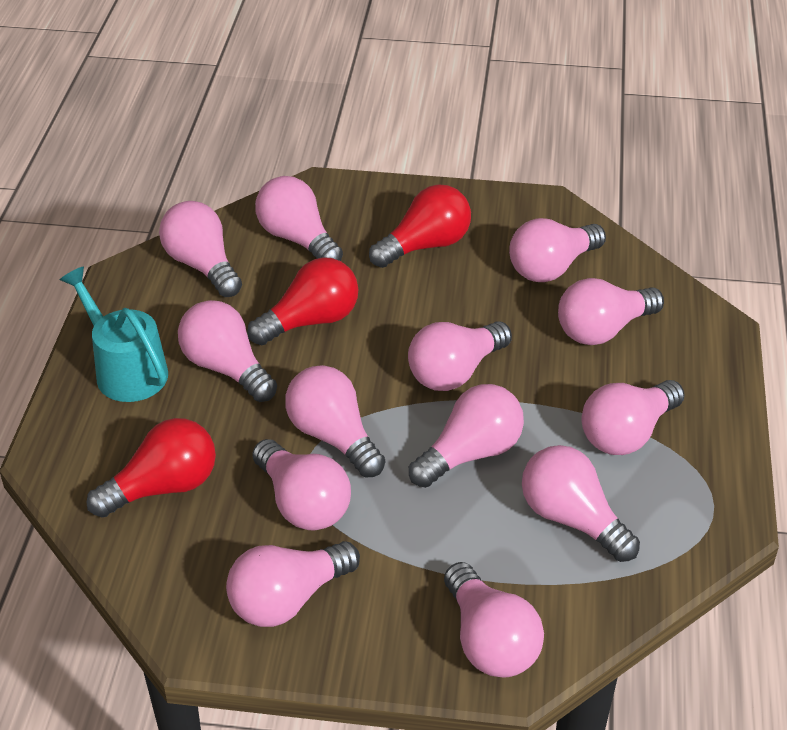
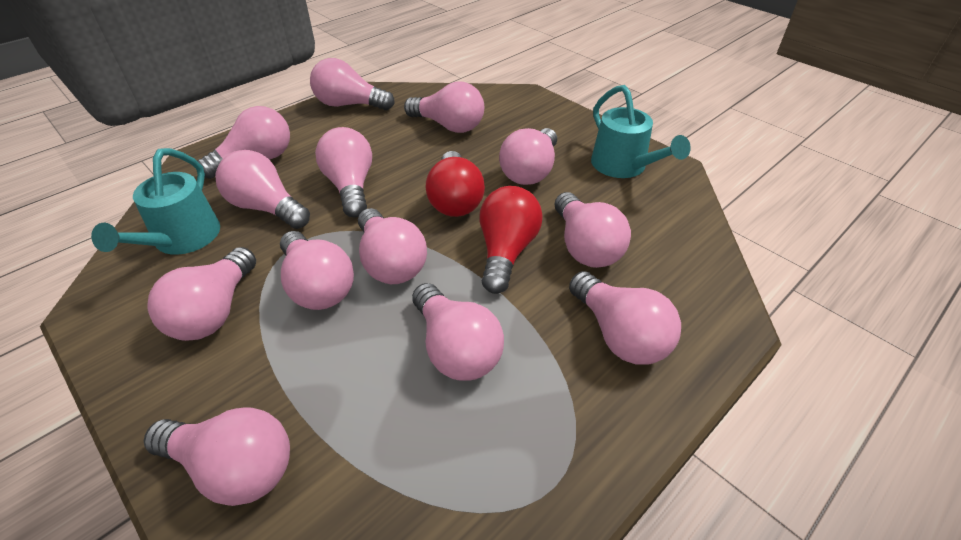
red light bulb: [86,418,216,518] [247,257,358,345] [369,184,471,268] = 3 -> [426,151,485,217] [480,186,543,294] = 2
turquoise watering can: [60,266,168,402] = 1 -> [91,148,220,255] [591,85,691,178] = 2

